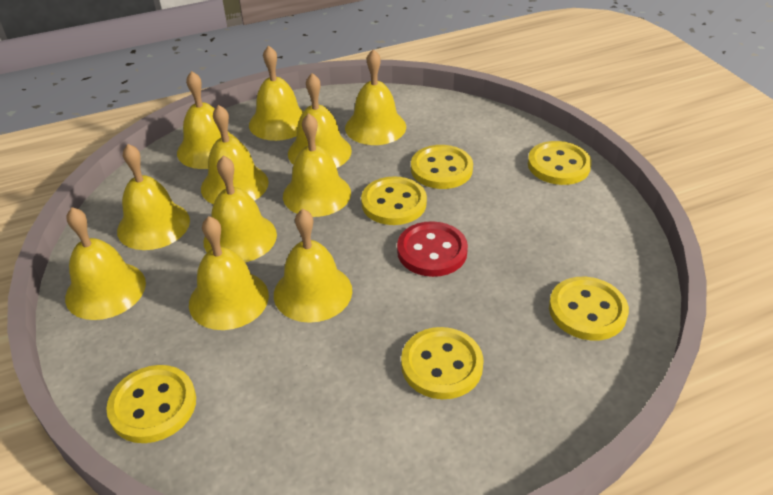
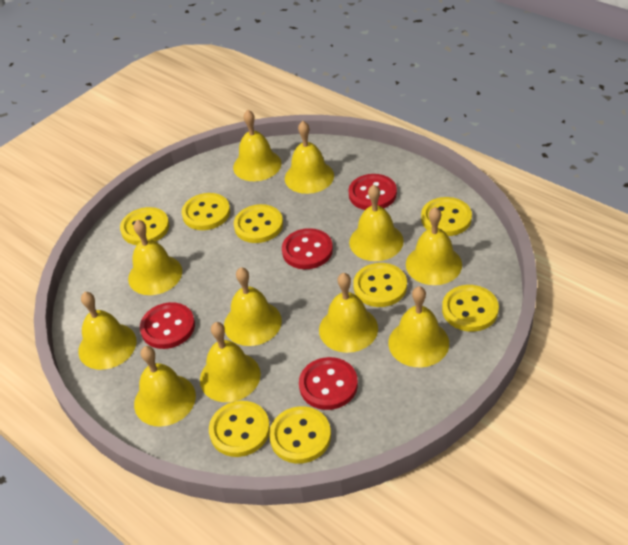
red button: [397,221,468,277] = 1 -> [140,302,195,349] [282,228,333,269] [299,357,358,410] [348,174,397,210] = 4
yellow button: [106,365,196,443] [361,176,427,225] [401,327,484,399] [411,145,473,189] [528,141,592,185] [549,277,629,341] = 6 -> [120,207,169,245] [182,193,230,230] [209,401,270,457] [234,204,283,243] [269,406,331,464] [353,263,407,307] [421,197,472,236] [442,285,499,332] = 8

